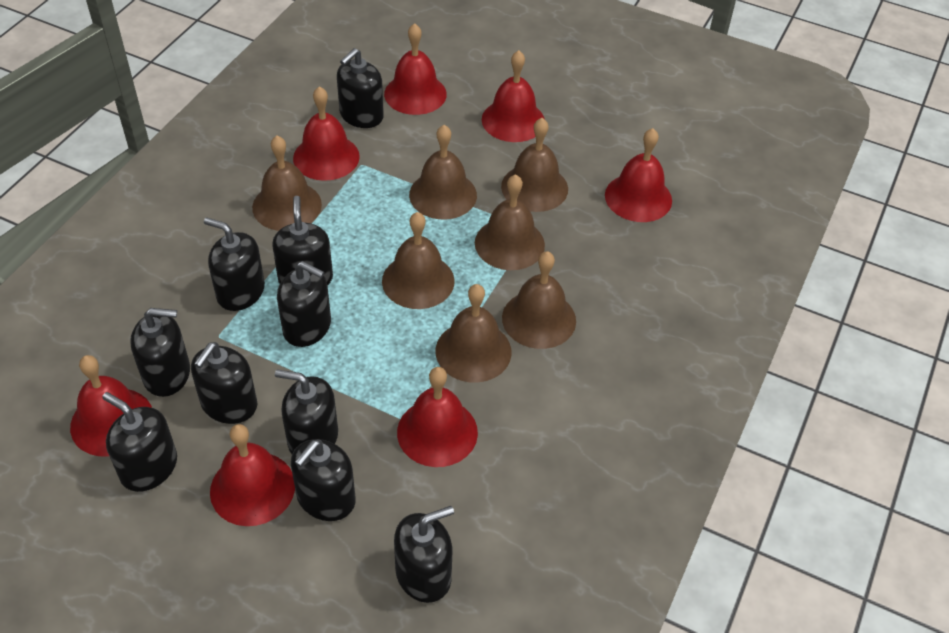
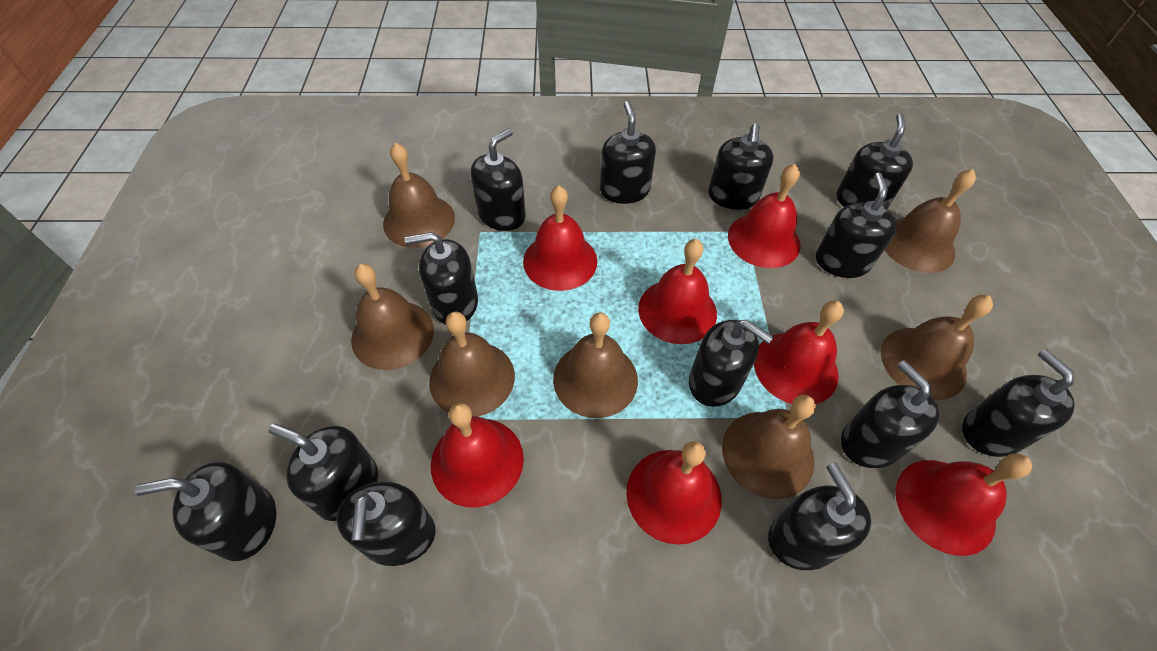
black soap dispenser: [102,392,177,492] [130,308,190,397] [191,342,257,424] [204,217,265,311] [272,196,333,285] [275,369,338,454] [277,261,331,347] [291,439,356,521] [337,48,384,128] [394,506,454,603] = 10 -> [134,462,276,561] [268,424,378,521] [337,481,436,566] [404,232,478,324] [470,129,526,231] [600,101,656,204] [689,320,773,407] [708,123,774,210] [768,463,871,570] [816,173,897,278] [836,113,913,209] [841,360,939,468] [962,349,1075,457] = 13

